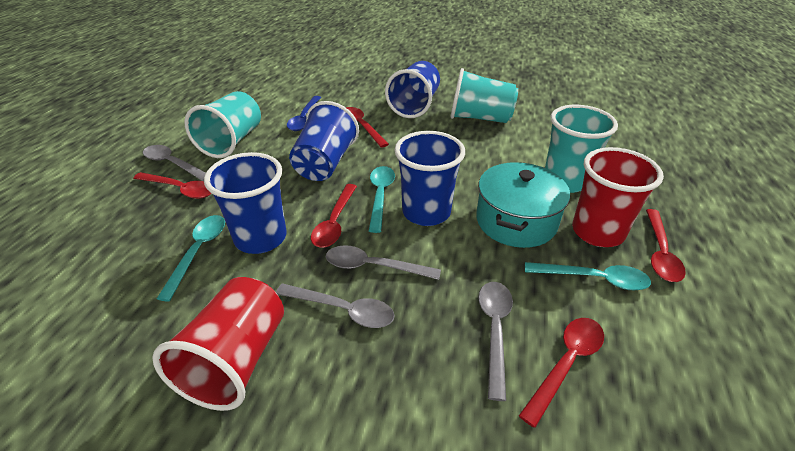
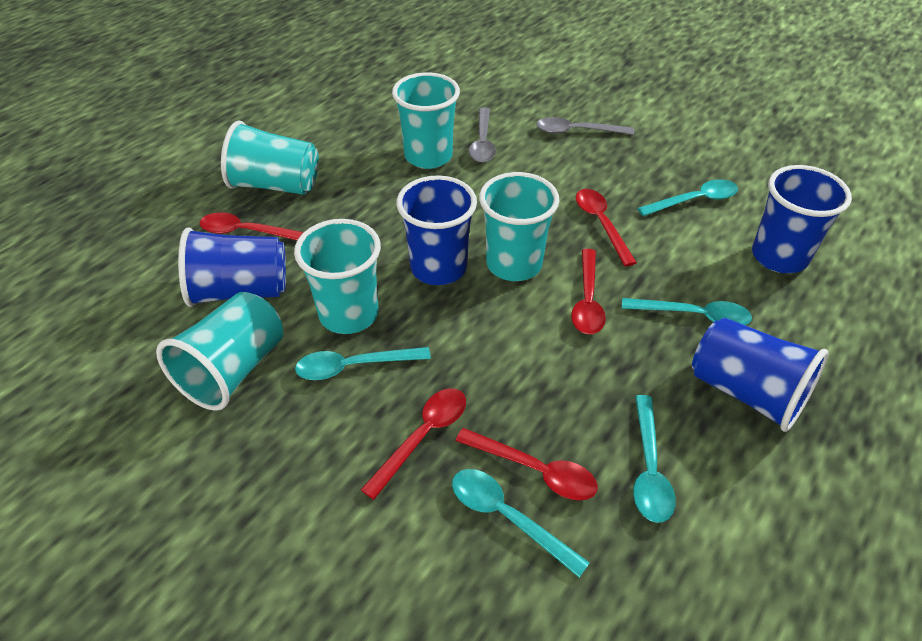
blue spoon: [287,96,322,131] = 1 -> none = 0
grey spoon: [143,145,206,181] [276,284,395,328] [326,245,441,280] [478,282,513,401] = 4 -> [469,108,496,163] [536,117,634,135] = 2
red cup: [152,277,284,411] [572,147,664,247] = 2 -> none = 0
turquoise cup: [184,91,261,158] [450,68,518,123] [545,105,618,193] = 3 -> [156,292,283,411] [221,121,319,195] [294,219,381,334] [392,72,460,169] [479,172,560,281] = 5
turquoise pot: [476,162,570,248] = 1 -> none = 0
turquoise spoon: [157,215,225,301] [369,166,395,233] [525,262,651,290] = 3 -> [295,347,431,380] [452,469,590,578] [622,298,752,325] [633,395,676,523] [637,179,738,216] = 5

